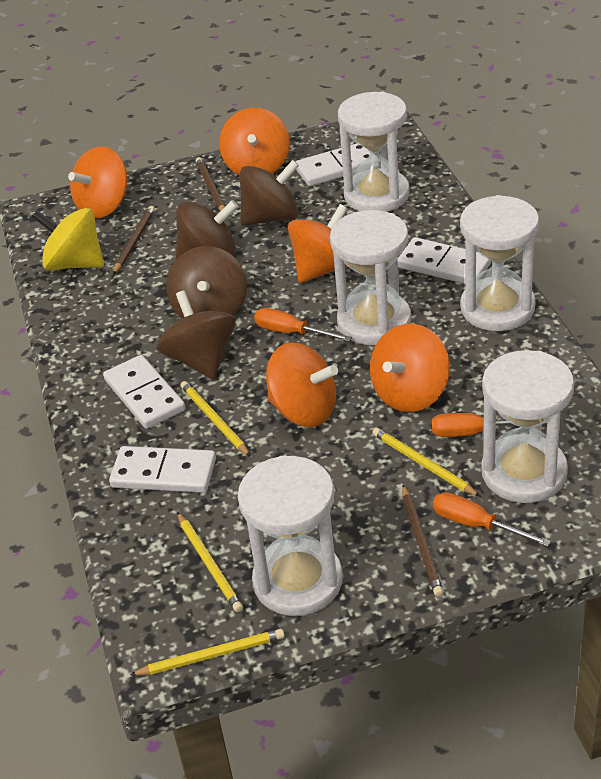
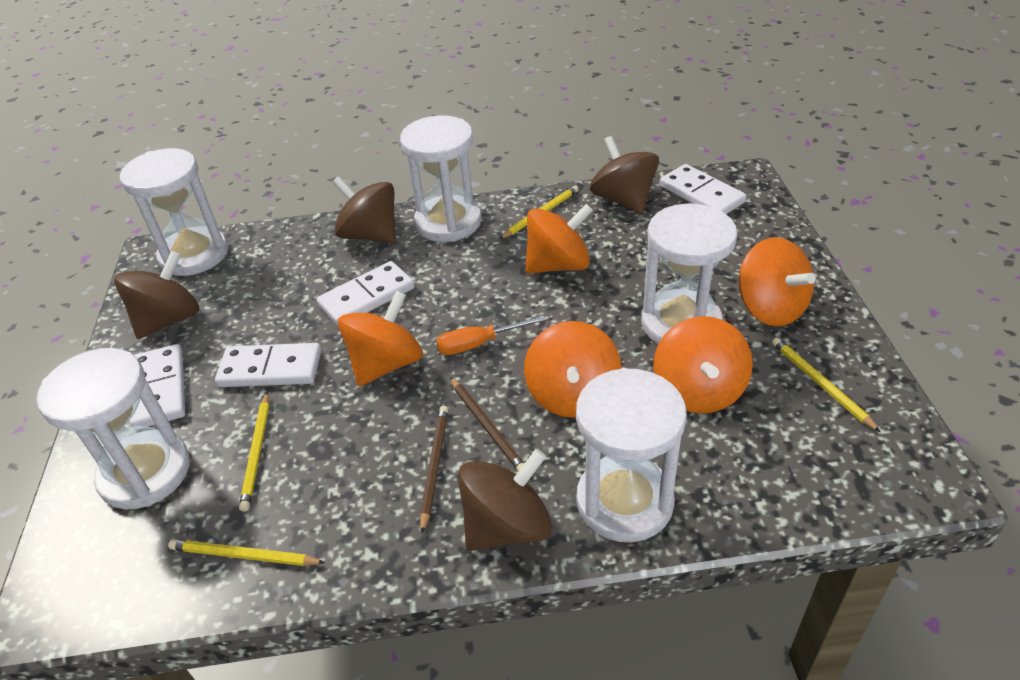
brown pencil: [113,206,155,275] [196,157,225,211] [402,485,444,597] = 3 -> [420,406,448,533] [450,377,524,472] = 2
orange screwdriver: [254,308,352,342] [432,413,547,437] [433,492,551,547] = 3 -> [436,315,546,355] = 1
yellow spinning top: [32,208,104,270] = 1 -> none = 0

